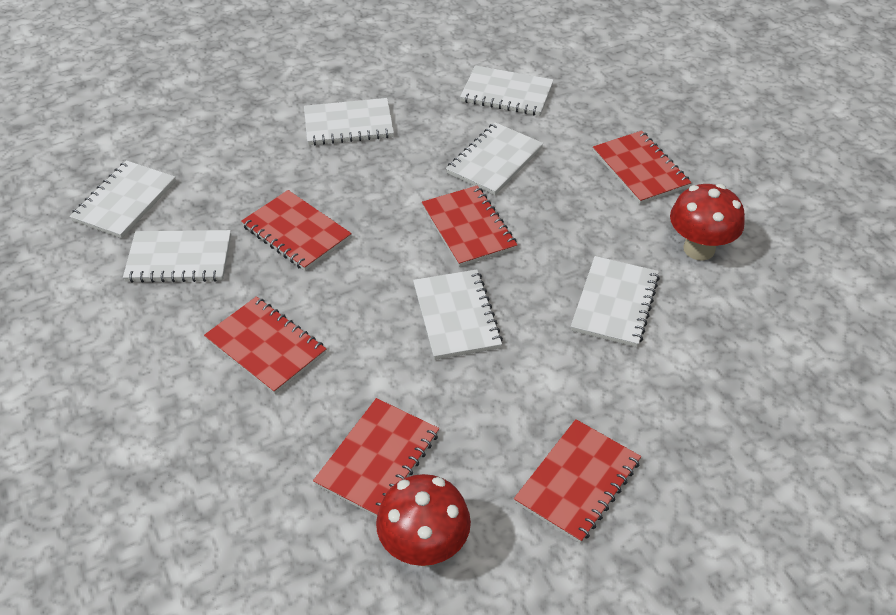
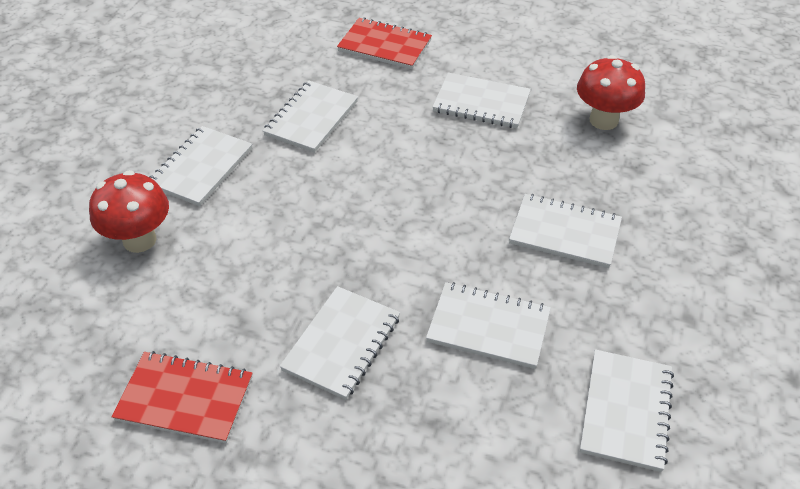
red notebook: [204,296,326,394] [241,190,352,271] [313,398,439,517] [422,185,517,267] [514,419,641,544] [593,131,692,204] = 6 -> [112,351,253,443] [337,17,432,69] = 2

